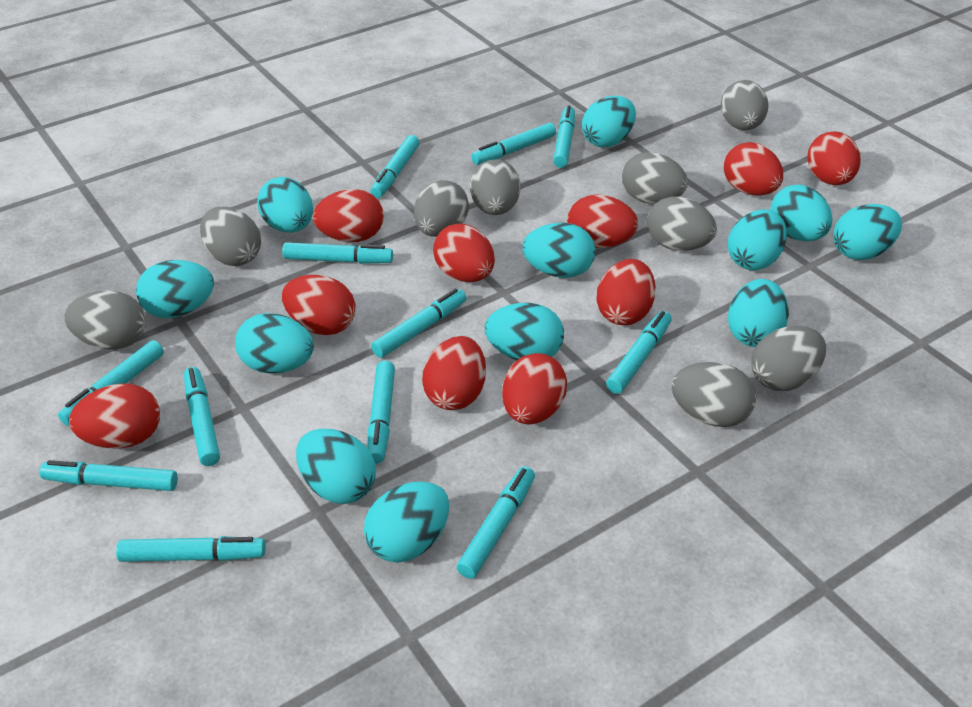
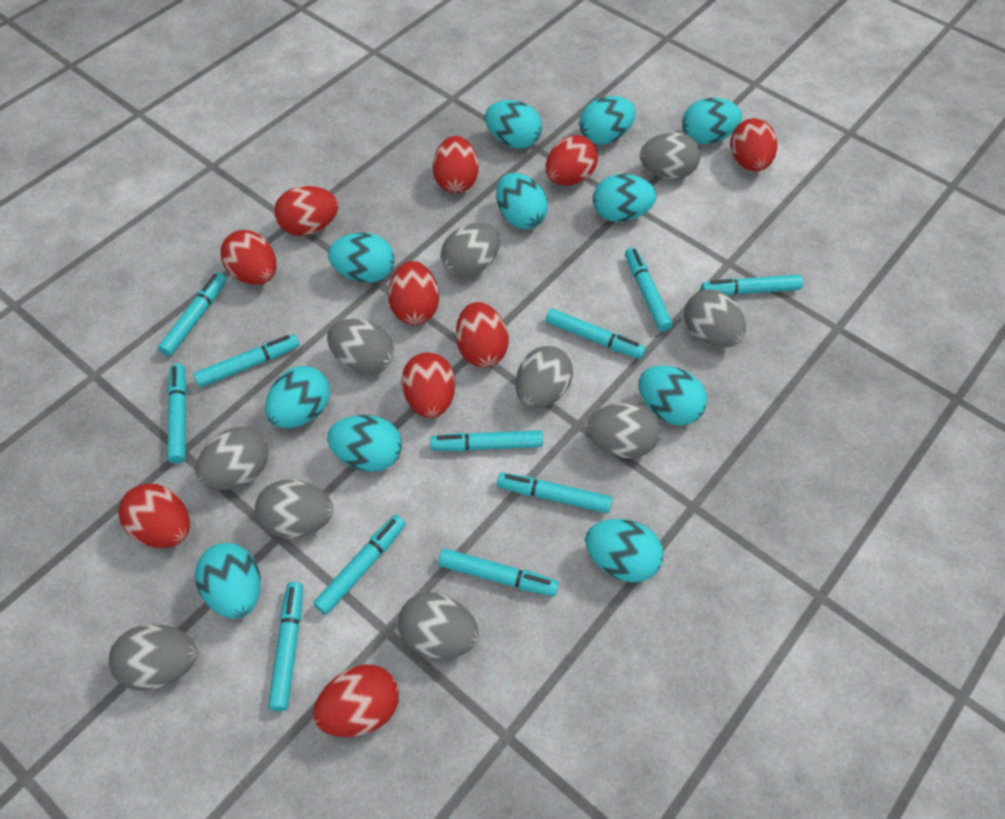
grey egg: [64,291,146,350] [200,207,261,266] [414,180,469,237] [470,159,521,215] [622,152,688,204] [647,196,717,251] [671,362,756,427] [721,80,768,130] [751,326,826,391] = 9 -> [109,624,197,691] [195,427,269,490] [255,479,333,538] [327,319,394,375] [398,592,479,659] [441,223,500,278] [515,346,573,408] [586,403,661,458] [640,132,701,179] [684,289,746,347] = 10
turquoise egg: [136,260,214,318] [235,313,314,374] [257,177,313,233] [296,429,376,504] [364,482,449,563] [485,303,564,360] [522,223,595,278] [582,96,636,147] [728,209,787,270] [728,279,789,347] [770,185,832,241] [833,204,902,260] = 12 -> [195,543,261,619] [265,366,330,428] [327,415,402,472] [328,232,394,283] [485,100,542,149] [496,173,548,229] [579,96,636,145] [585,519,663,583] [593,174,657,222] [639,366,707,425] [682,98,742,144] = 11
turquoise marker: [40,460,178,491] [58,340,164,426] [116,536,266,562] [184,367,220,466] [282,242,393,264] [367,361,395,464] [370,135,419,198] [371,288,466,358] [457,466,535,579] [471,123,556,165] [553,106,575,168] [606,311,672,394] = 12 -> [158,272,227,356] [167,363,187,463] [193,334,300,387] [268,582,303,711] [313,515,406,615] [430,430,543,452] [438,549,559,596] [497,473,612,513] [545,309,646,359] [625,247,673,332] [701,275,803,296] = 11

